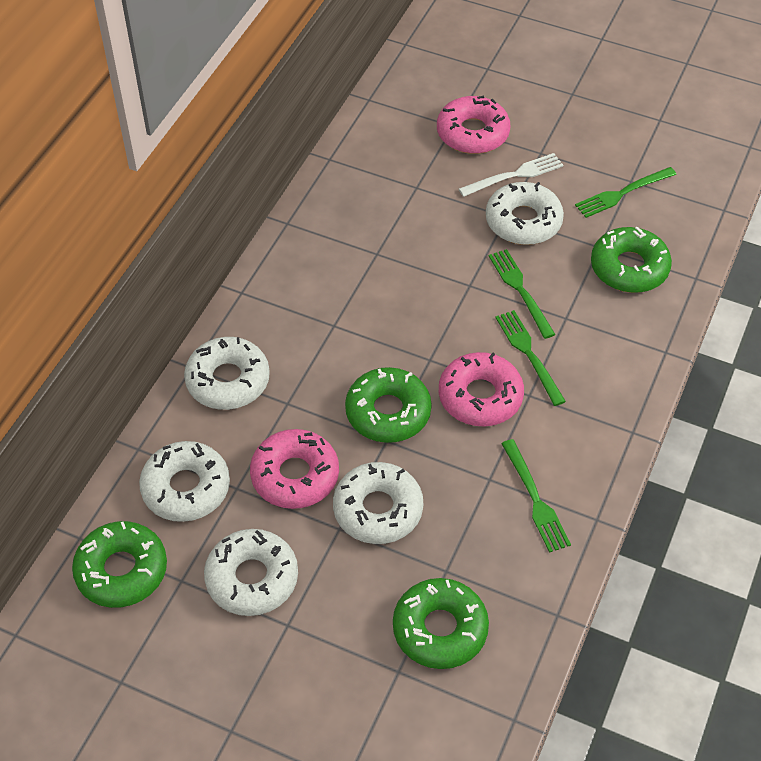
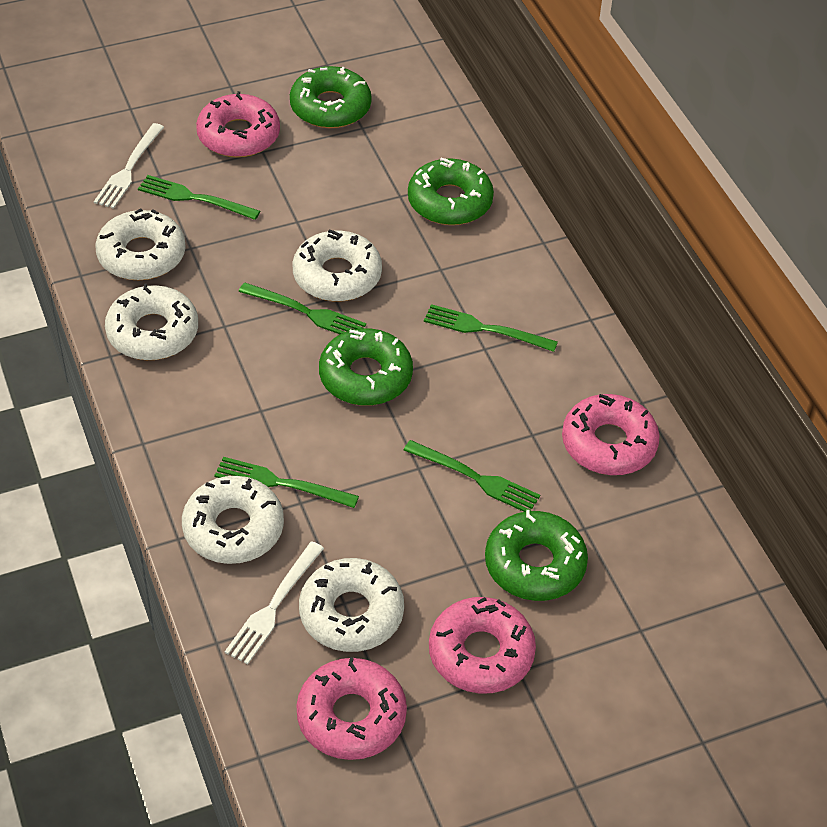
green fork: [489,249,556,339] [495,310,566,406] [501,439,571,553] [575,167,676,218] = 4 -> [138,175,260,220] [214,457,359,508] [238,282,366,334] [404,440,540,512] [424,304,558,352] = 5
pink donut: [250,429,339,509] [437,96,510,154] [439,352,524,426] = 3 -> [196,91,280,158] [296,657,407,760] [429,597,536,694] [562,394,660,475] = 4
white fork: [459,153,563,197] = 1 -> [94,123,164,209] [225,541,324,665] = 2

